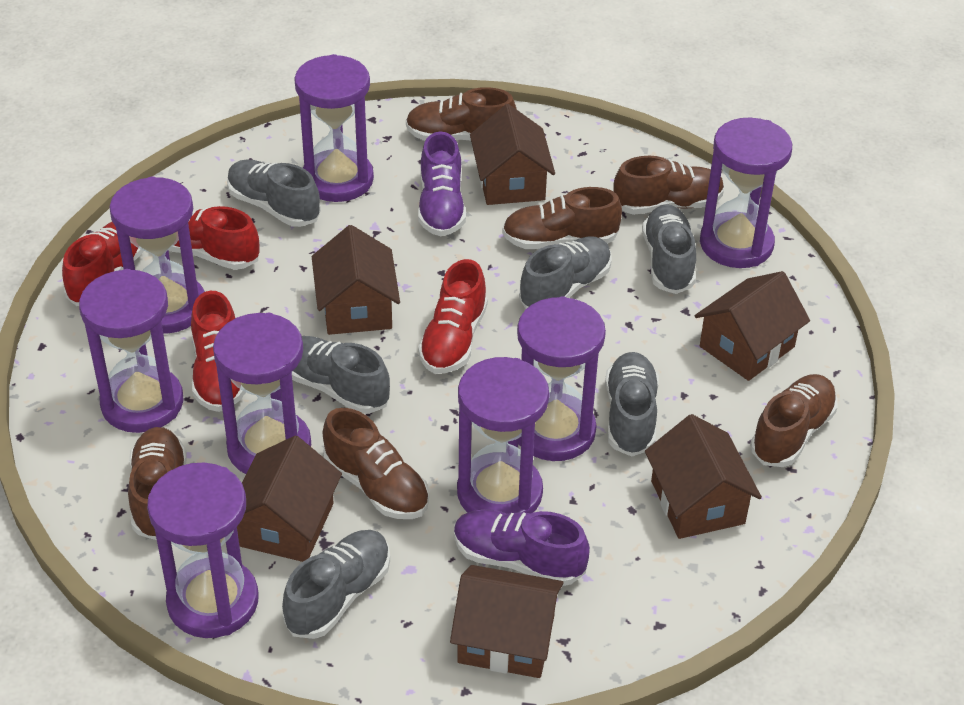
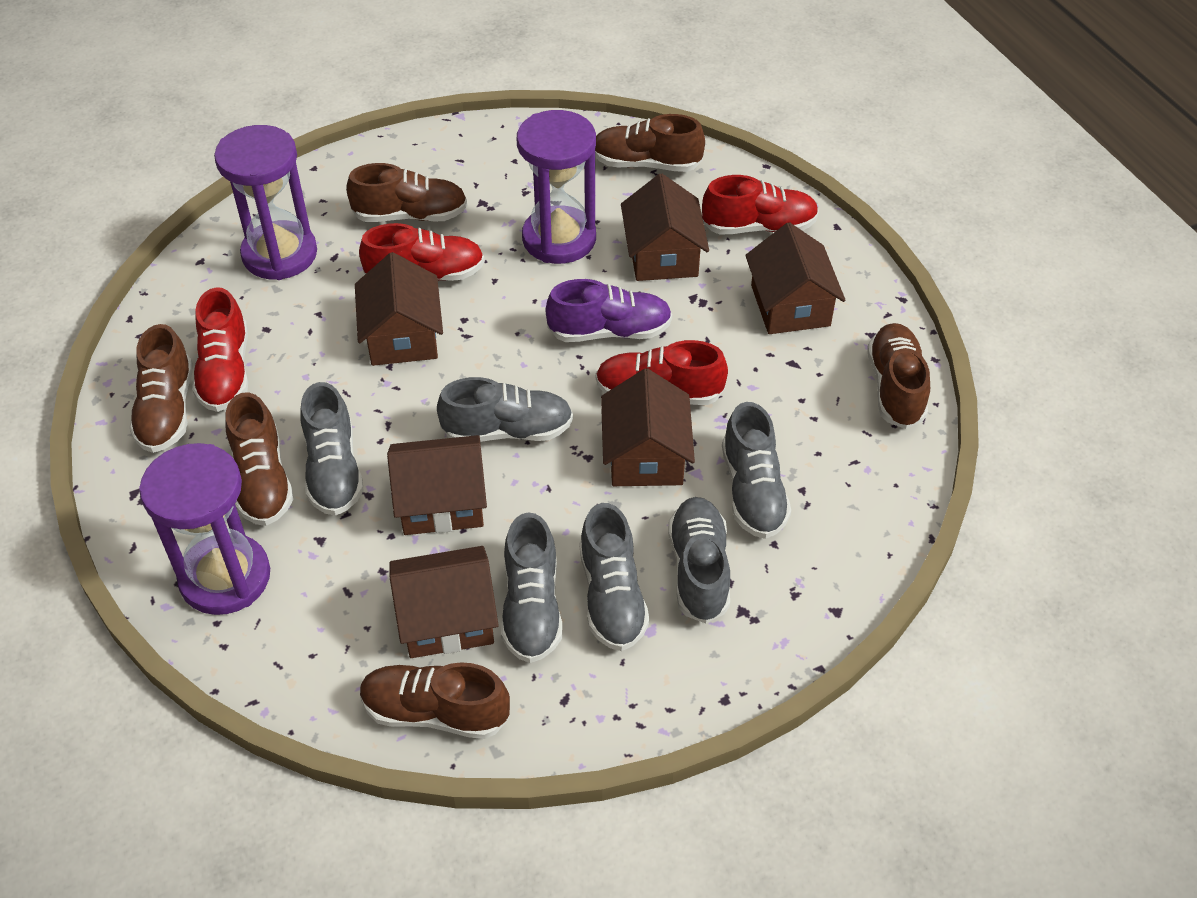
purple hourglass: [79,269,184,433] [109,177,205,334] [147,463,258,638] [213,313,311,474] [294,54,374,202] [457,357,549,514] [517,296,606,461] [700,118,792,268] = 8 -> [139,443,270,615] [214,125,317,280] [517,110,596,264] = 3
purple shoe: [418,132,466,236] [454,509,590,586] = 2 -> [546,279,672,342] = 1

